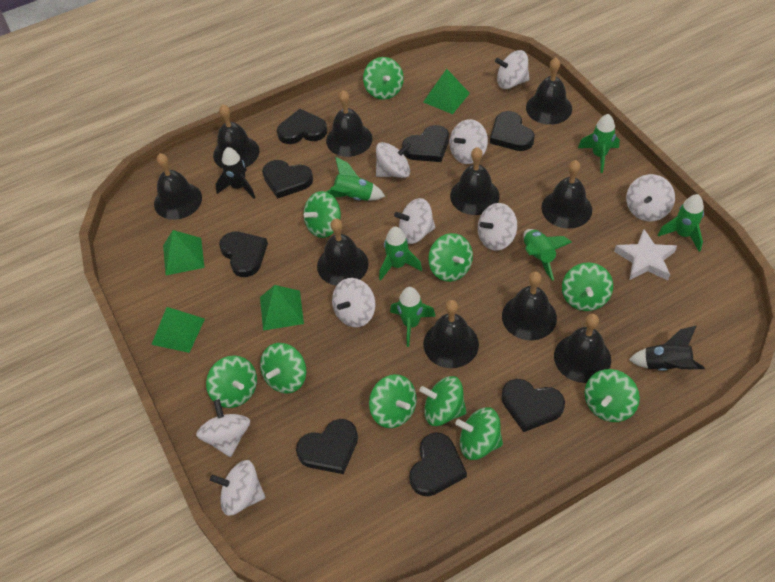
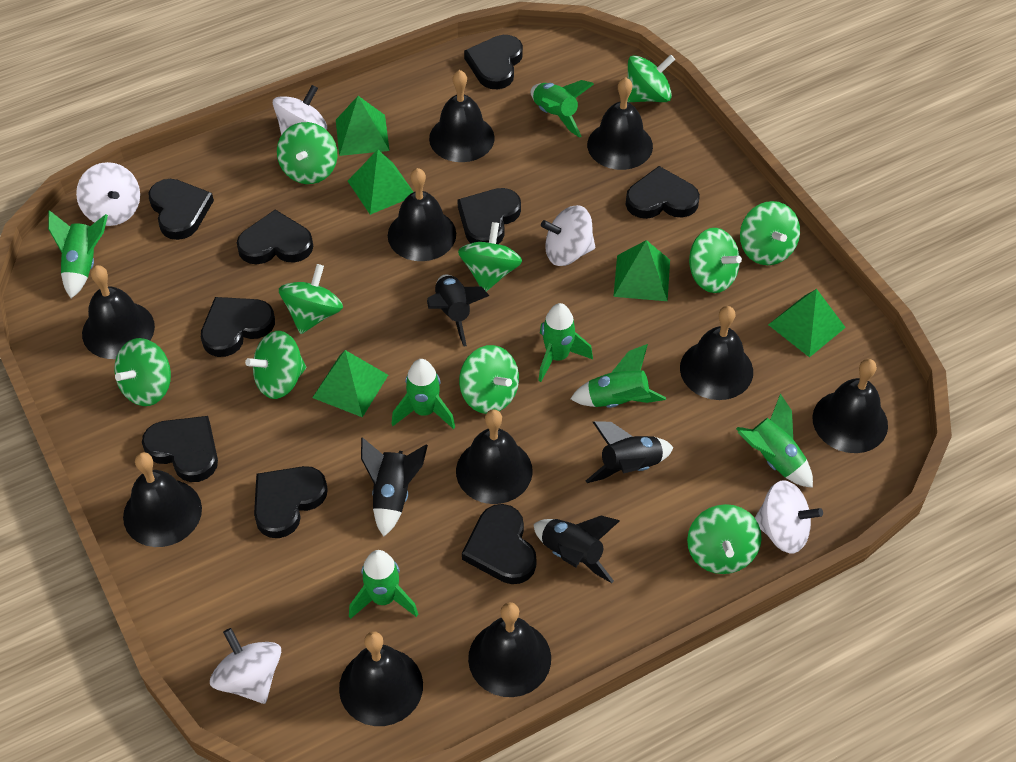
black heart: [219,232,268,277] [262,160,313,199] [277,109,327,144] [296,419,358,474] [402,125,449,162] [409,432,467,496] [490,111,535,151] [502,379,565,432] = 8 -> [142,416,218,482] [148,179,214,240] [201,297,275,357] [237,210,313,264] [254,466,328,538] [457,188,521,244] [462,504,537,584] [464,35,523,89] [626,166,700,219] = 9
black rocket: [215,147,256,199] [629,326,705,371] = 2 -> [361,437,428,537] [427,274,489,347] [533,516,620,583] [586,421,674,483] = 4
green pyramid: [151,307,205,353] [163,230,205,275] [260,285,304,331] [423,69,470,114] = 4 -> [312,350,388,417] [336,96,390,156] [348,150,413,215] [613,240,670,301] [768,289,846,357] = 5
green rocket: [326,157,385,201] [379,227,422,281] [390,287,436,347] [523,229,572,281] [578,114,620,173] [658,194,704,252] = 6 -> [48,210,108,298] [349,550,418,619] [391,359,455,429] [531,80,594,138] [538,303,593,382] [570,344,666,408] [736,393,813,488] = 7
white spinning top: [196,399,250,457] [210,460,265,516] [332,278,376,327] [376,142,411,178] [394,198,435,244] [449,119,488,164] [478,203,517,251] [495,50,529,89] [626,174,675,221] = 9 -> [76,162,140,226] [210,628,281,704] [273,85,327,135] [541,205,595,266] [755,480,823,554] = 5
white star: [614,229,677,280] = 1 -> none = 0

